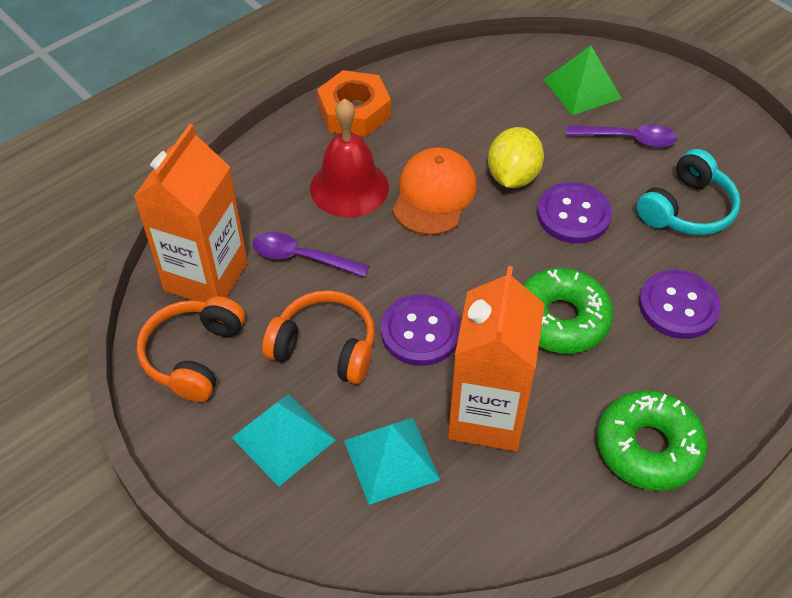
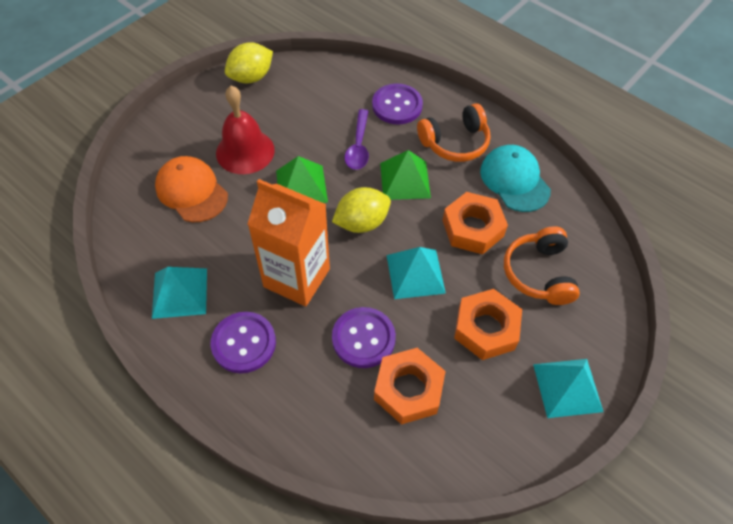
green donut: [522,268,613,354] [597,390,707,491] = 2 -> none = 0
green pyramid: [544,46,622,115] = 1 -> [276,156,328,203] [380,150,431,200] = 2
orange carton: [134,124,248,302] [448,266,544,451] = 2 -> [247,179,330,307] = 1
orange nut: [317,70,391,137] = 1 -> [374,348,446,425] [442,192,508,254] [454,289,522,360] = 3
purple spoon: [253,232,369,277] [566,124,677,148] = 2 -> [345,109,369,170] = 1
turquoise cap: none = 0 -> [480,145,551,212] = 1
turquoise headphones: [637,149,741,235] = 1 -> none = 0
turquoise pyramid: [232,394,336,487] [344,418,440,505] = 2 -> [152,267,207,319] [387,247,446,299] [533,359,603,418] = 3
yellow lemon: [488,127,544,188] = 1 -> [225,42,273,83] [332,187,391,233] = 2

